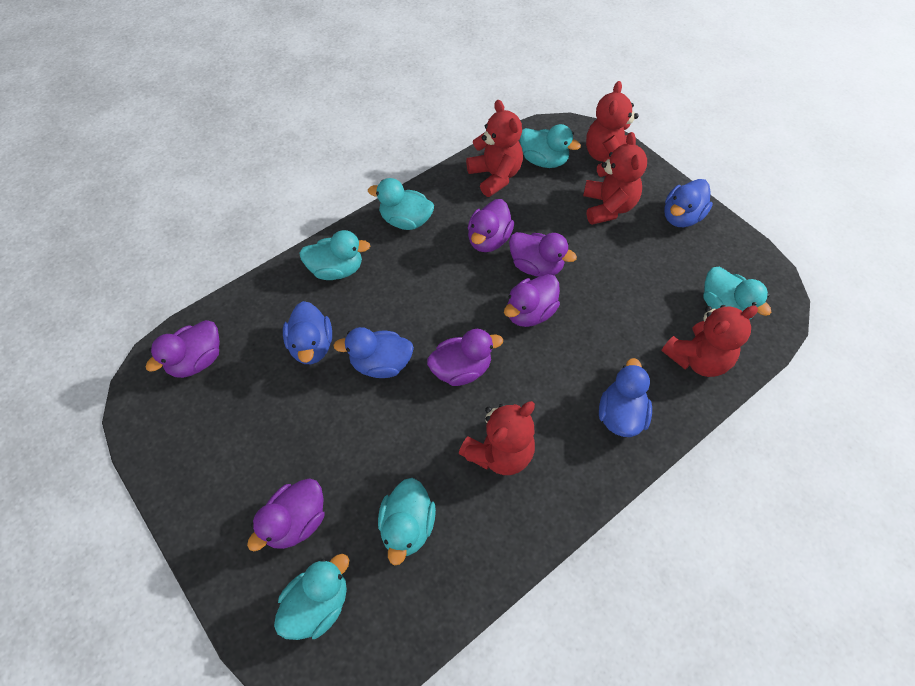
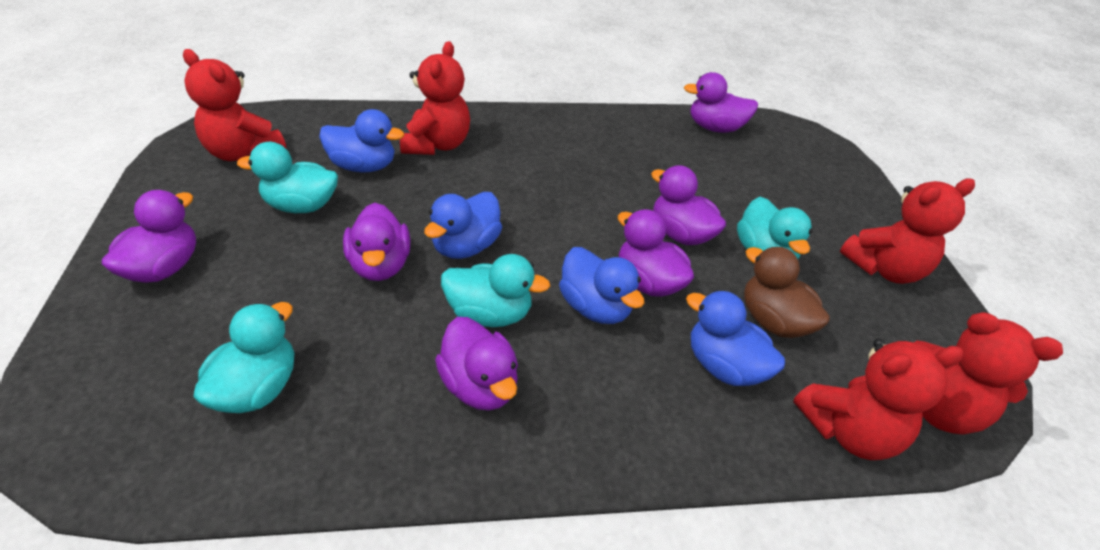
brown duck: none = 0 -> [744,247,830,338] = 1
turquoise duck: [274,554,349,640] [299,230,370,280] [368,178,434,230] [378,478,436,565] [520,124,581,168] [704,267,771,320] = 6 -> [193,302,294,413] [237,142,338,213] [441,254,550,327] [737,197,812,259] = 4

